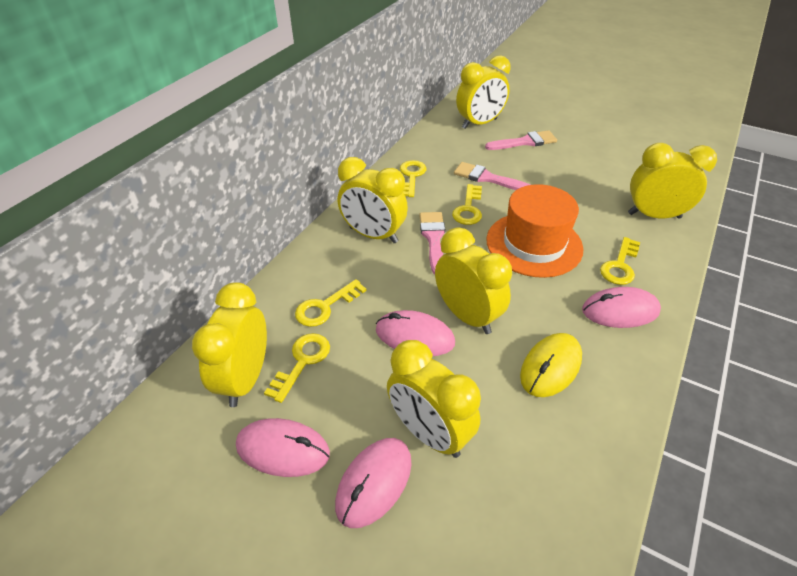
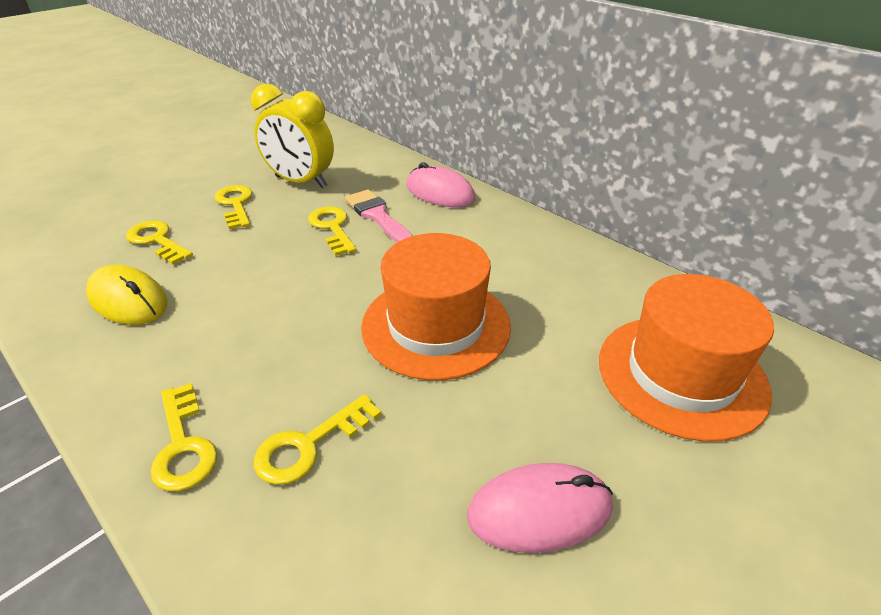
orange hat: [486,184,583,278] = 1 -> [361,233,511,380] [599,274,774,441] = 2
pink brush: [419,212,445,274] [454,162,530,190] [485,130,557,150] = 3 -> [345,189,413,242] = 1
pink mouse: [236,418,330,477] [335,438,411,528] [376,310,455,356] [582,287,661,328] = 4 -> [406,162,475,207] [467,463,613,553] = 2
yellow clock: [192,282,267,407] [337,157,408,243] [387,340,481,458] [435,227,512,334] [456,55,511,129] [628,143,717,219] = 6 -> [251,84,334,188] = 1

